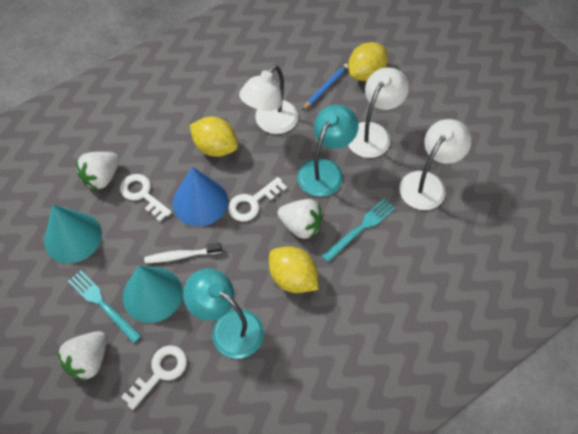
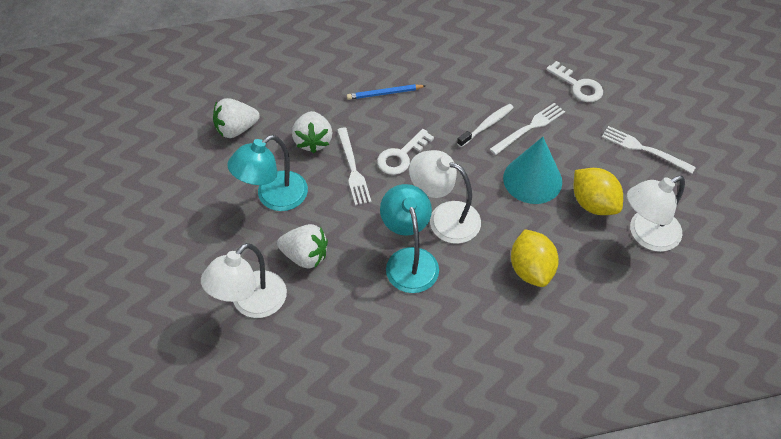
blue cone: [173,167,228,226] = 1 -> none = 0
turquoise cone: [44,205,102,263] [123,265,183,323] = 2 -> [503,137,562,204] = 1
turquoise fork: [68,271,141,343] [322,198,395,262] = 2 -> none = 0
white fork: none = 0 -> [337,128,371,205] [490,103,565,155] [602,126,696,173] = 3
white key: [120,174,172,222] [121,345,187,410] [228,177,287,221] = 3 -> [377,129,434,175] [546,61,603,102] = 2
yellow lemon: [190,117,238,157] [269,247,318,293] [348,42,388,81] = 3 -> [511,229,559,287] [574,168,623,215] = 2

